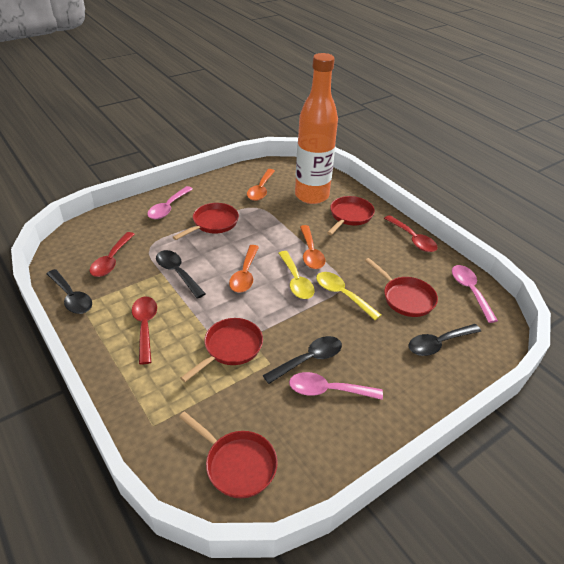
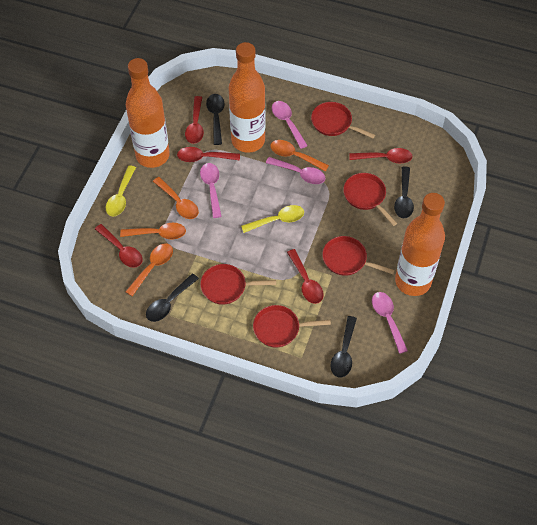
orange bottle: [295,53,338,204] = 1 -> [126,58,170,168] [229,42,265,153] [395,193,445,296] = 3
orange spoon: [229,245,259,292] [247,169,275,201] [300,225,325,269] = 3 -> [120,223,186,239] [126,244,173,296] [153,177,199,219] [270,140,329,172] = 4
pink spoon: [147,186,193,219] [289,372,383,400] [452,265,498,323] = 3 -> [200,163,222,218] [266,157,325,184] [272,101,308,149] [372,292,408,354] = 4
red spoon: [90,232,135,277] [132,297,157,364] [384,215,438,252] = 3 -> [95,224,143,268] [177,147,240,162] [185,96,204,144] [287,249,324,304] [349,148,412,163] = 5

